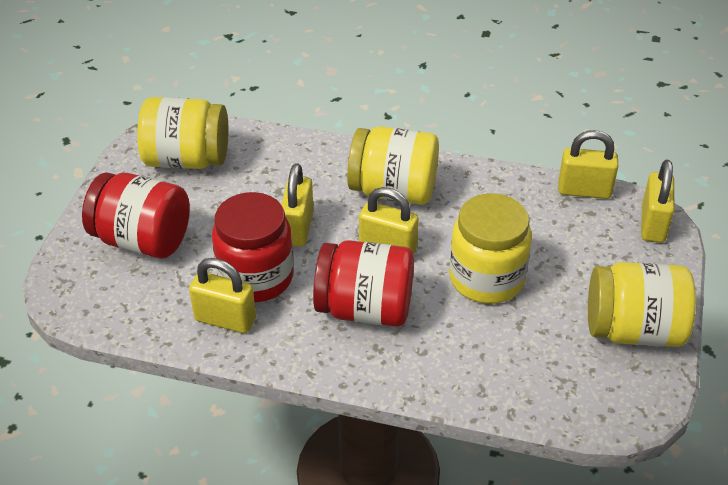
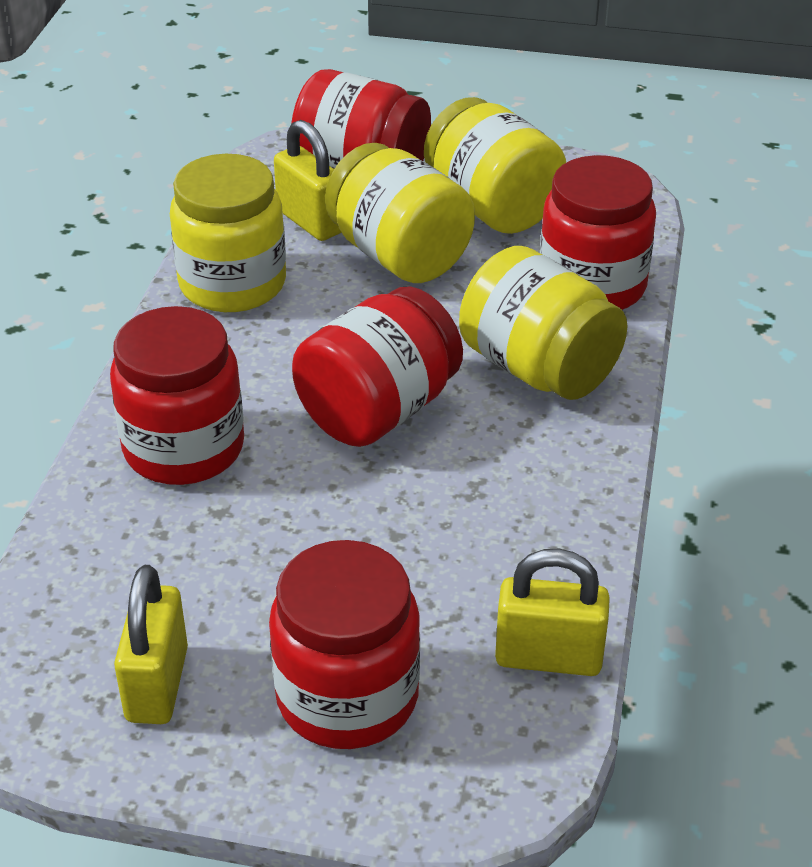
red jar: [82,172,190,259] [212,192,294,302] [313,240,414,327] = 3 -> [110,306,244,485] [269,540,420,749] [291,69,431,169] [292,286,463,447] [540,155,656,310] = 5
yellow padlock: [189,258,256,333] [281,163,313,247] [359,187,419,254] [558,130,618,199] [641,160,674,243] = 5 -> [114,565,188,724] [274,120,342,241] [495,549,610,676] = 3

